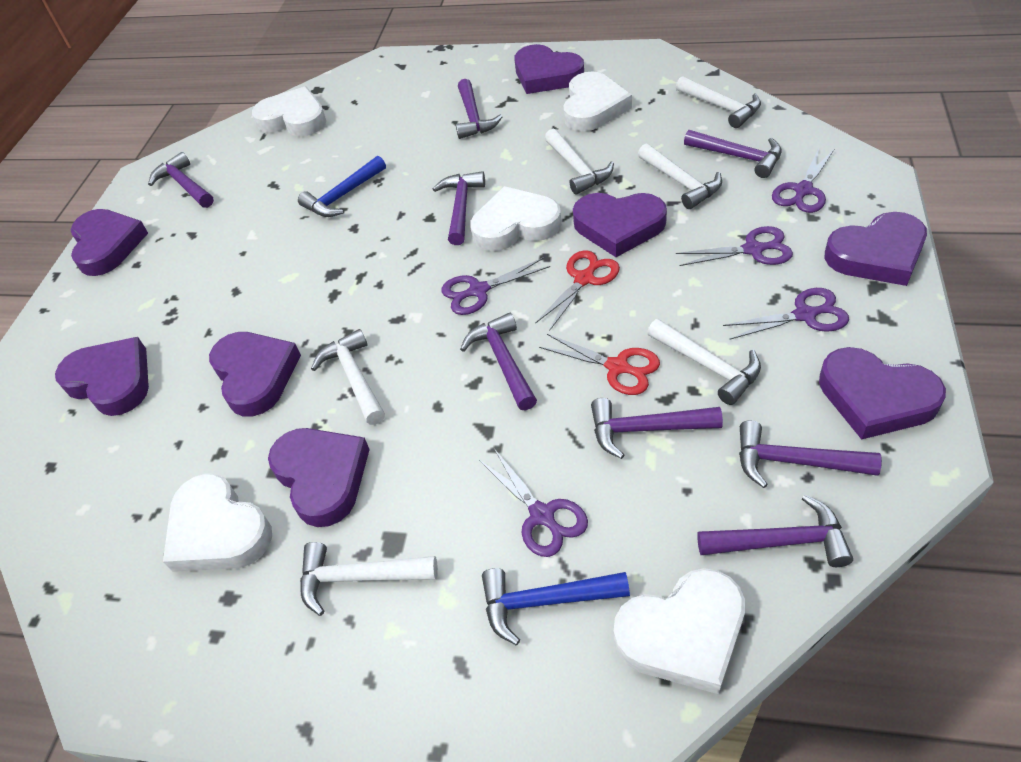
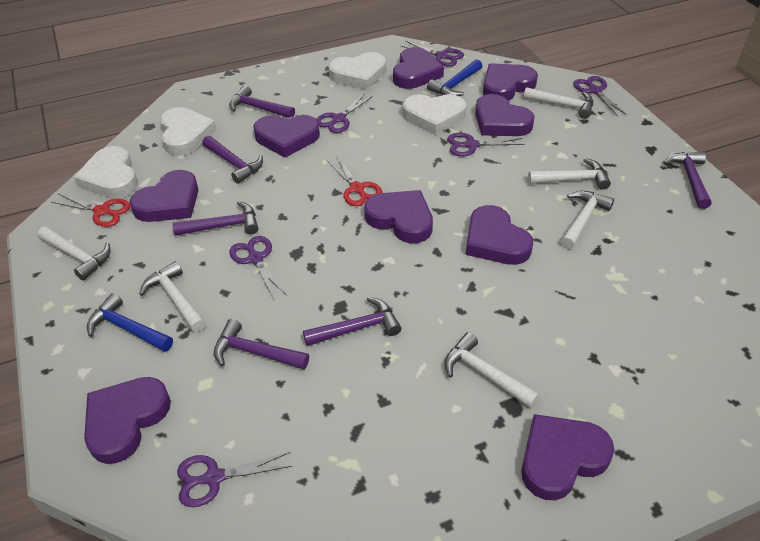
purple hammer: [148,152,214,208] [433,171,485,245] [456,79,502,139] [460,313,537,410] [591,398,723,459] [684,130,782,178] [697,495,853,567] [739,420,882,488] = 8 -> [173,201,258,236] [202,136,263,184] [214,319,309,369] [229,85,295,118] [303,297,401,346] [664,152,711,209] = 6
purple heart: [55,337,149,416] [71,209,148,276] [209,332,301,416] [268,428,370,527] [514,44,584,94] [573,193,667,257] [819,347,946,440] [825,212,927,286] = 8 -> [84,377,171,464] [130,170,198,222] [253,115,320,158] [364,190,433,243] [393,47,444,89] [466,205,533,265] [475,94,534,136] [483,63,538,101] [521,414,615,500] = 9
purple scissors: [441,258,550,315] [479,449,588,557] [676,226,793,266] [723,288,849,339] [772,148,834,213] = 5 -> [177,452,293,507] [229,236,286,299] [316,94,373,133] [401,41,464,67] [447,133,525,156] [573,76,627,116] = 6
white heart: [163,473,272,572] [252,86,326,136] [470,186,562,251] [563,71,632,131] [614,568,745,694] = 5 -> [74,146,138,199] [160,107,217,156] [328,52,386,90] [403,94,466,135] = 4

